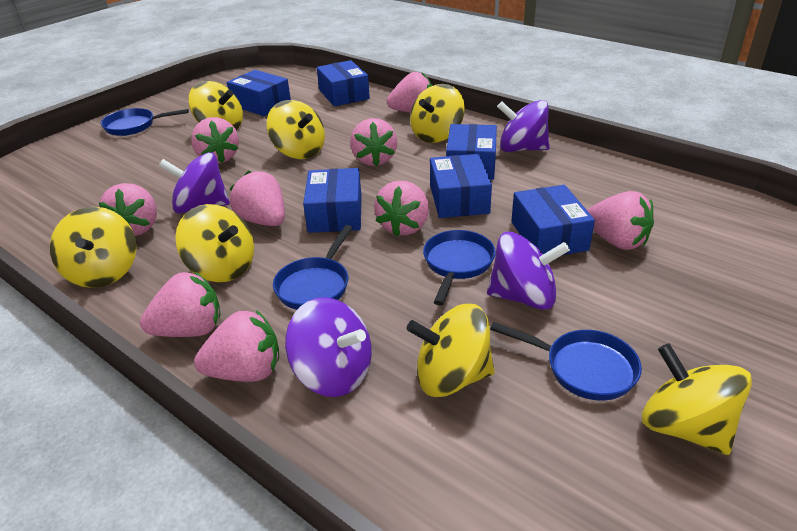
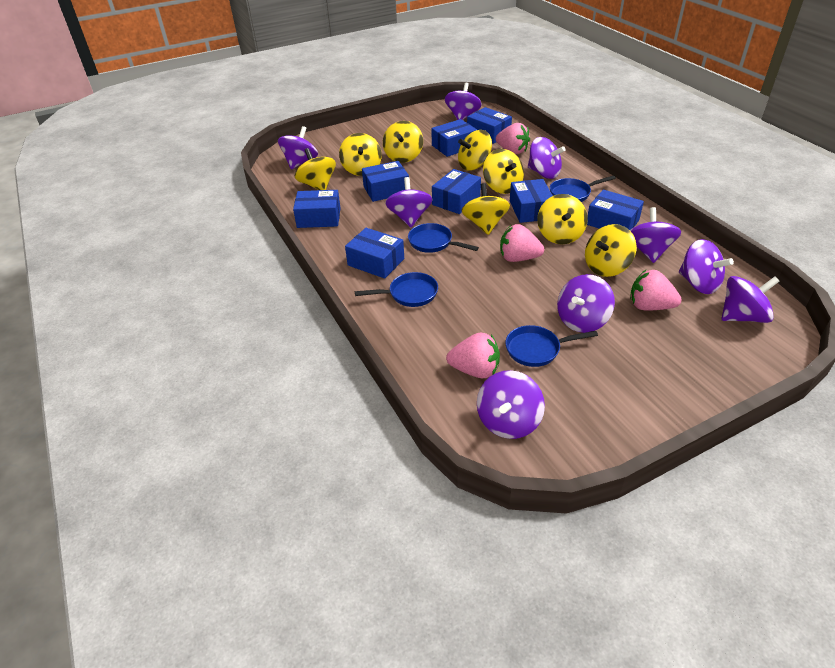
blue box: [227,70,291,116] [303,168,362,233] [317,60,370,106] [430,154,492,218] [446,124,497,180] [511,185,595,255] = 6 -> [293,190,341,228] [345,228,404,278] [362,161,409,202] [431,119,477,157] [432,169,481,214] [467,107,512,144] [510,179,553,223] [587,190,644,230] = 8
pink strawberry: [99,183,157,236] [140,271,220,337] [191,117,239,164] [194,310,279,382] [229,171,285,226] [350,118,397,166] [374,181,429,237] [387,72,433,113] [587,191,654,250] = 9 -> [446,333,500,378] [496,123,530,154] [500,224,544,262] [630,270,682,310] = 4
purple spinning top: [159,152,230,213] [285,297,372,397] [487,232,570,310] [497,100,550,152] = 4 -> [278,126,318,169] [385,177,433,228] [445,83,482,120] [477,370,545,439] [528,137,566,179] [557,274,615,333] [630,207,681,263] [679,239,734,294] [722,276,780,323] = 9
yellow spinning top: [50,207,136,288] [175,204,254,282] [188,81,243,130] [267,100,325,159] [406,304,495,397] [410,84,465,143] [642,343,752,455] = 7 -> [295,148,336,190] [339,133,382,176] [383,121,423,163] [458,130,492,171] [462,183,510,235] [483,149,524,194] [537,194,588,244] [585,224,637,277] = 8

